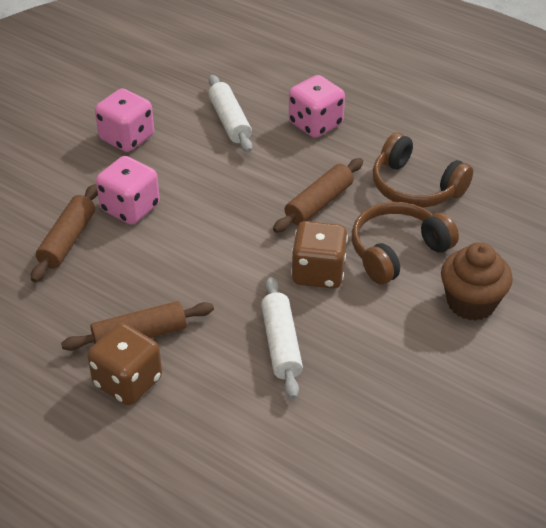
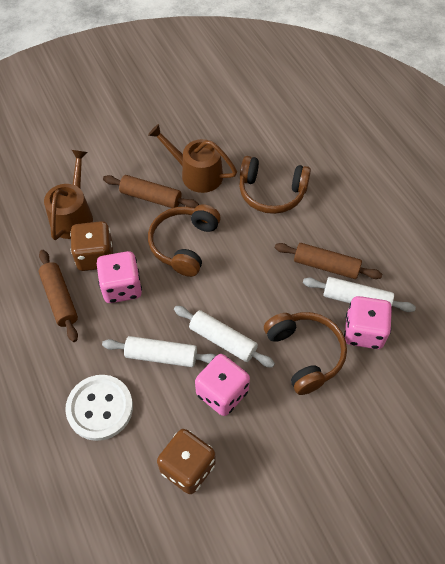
brown cupcake: [441,242,513,321] = 1 -> none = 0
brown headphones: [352,202,459,285] [373,132,473,208] = 2 -> [148,204,221,277] [239,156,311,214] [264,312,347,395] = 3
brown watering can: none = 0 -> [44,150,93,240] [148,124,237,193] = 2
white button: none = 0 -> [65,375,133,441] = 1
white rolling pin: [208,75,252,152] [261,277,303,399] = 2 -> [102,336,217,367] [174,306,275,368] [303,277,416,312] = 3

